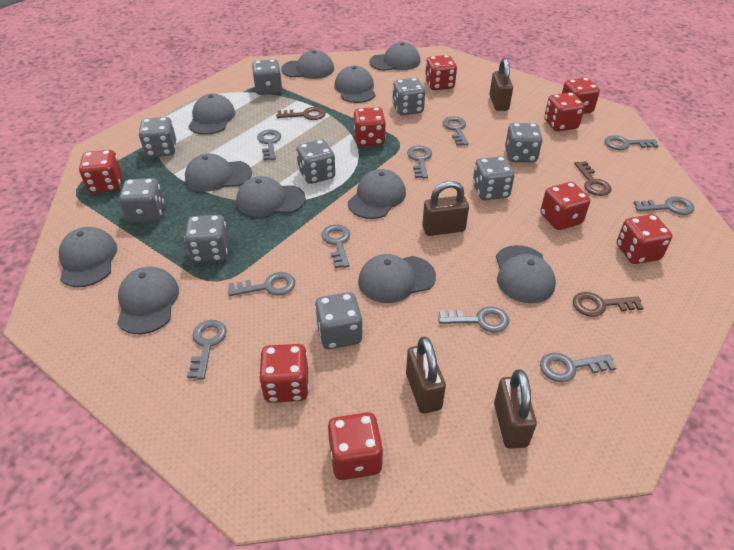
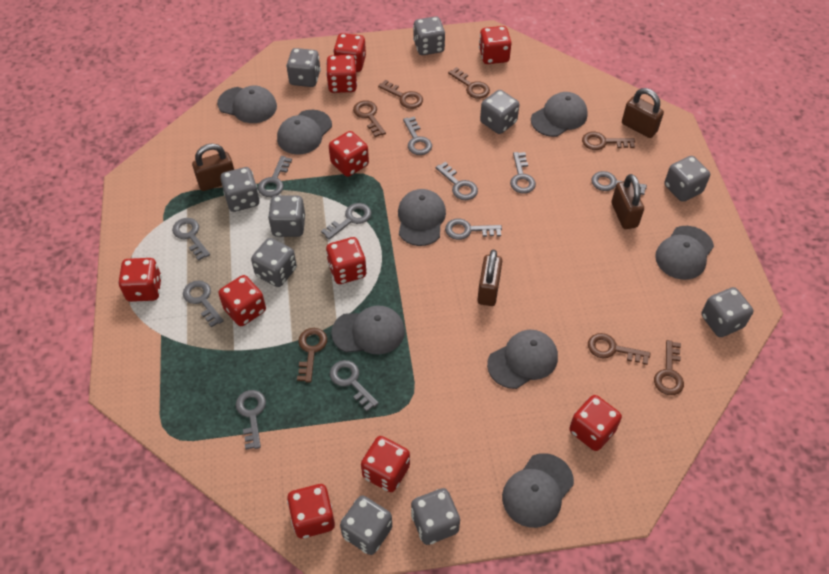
brown key: [276,107,326,120] [573,292,644,317] [574,161,612,196] = 3 -> [297,328,327,383] [353,100,386,137] [378,80,423,109] [448,67,490,99] [582,132,635,150] [588,333,651,365] [654,340,684,395] = 7
grey cap: [59,227,117,287] [117,267,179,334] [185,153,252,192] [188,94,235,135] [236,176,306,217] [281,50,334,79] [335,66,376,103] [348,169,406,219] [358,254,436,303] [369,42,420,71] [496,245,556,303] = 11 -> [217,86,277,123] [277,110,332,155] [331,306,405,354] [398,189,446,246] [487,330,558,389] [502,453,574,528] [531,92,588,137] [655,226,714,280] = 8
grey dice: [119,178,164,223] [139,117,176,157] [184,215,229,263] [252,59,282,95] [296,139,335,184] [315,292,362,349] [392,78,425,115] [473,156,514,200] [505,123,543,162] = 9 -> [220,167,260,212] [251,238,297,287] [268,195,305,237] [286,48,321,87] [340,495,392,555] [411,488,460,545] [413,16,445,55] [480,90,519,134] [664,156,710,202] [701,287,753,337] = 10
grey key: [187,320,227,380] [228,272,295,296] [257,130,281,160] [322,224,350,268] [407,145,432,178] [438,307,509,332] [443,117,469,146] [540,353,616,382] [605,135,659,150] [634,196,694,215] = 10 -> [172,218,210,261] [183,280,224,327] [236,390,266,450] [258,156,292,197] [321,203,371,240] [330,360,379,411] [403,117,432,155] [436,162,478,200] [445,218,502,240] [510,152,536,194] [591,171,647,195] = 11
red dice: [79,150,122,193] [259,344,309,403] [328,412,384,480] [354,107,386,146] [425,55,457,90] [541,182,590,230] [544,92,585,131] [562,77,600,114] [617,214,672,264] = 9 -> [118,258,162,302] [218,275,266,326] [287,484,335,538] [326,55,357,93] [326,237,367,284] [329,131,369,177] [333,33,366,72] [361,436,410,492] [479,26,512,64] [569,395,622,451] = 10

